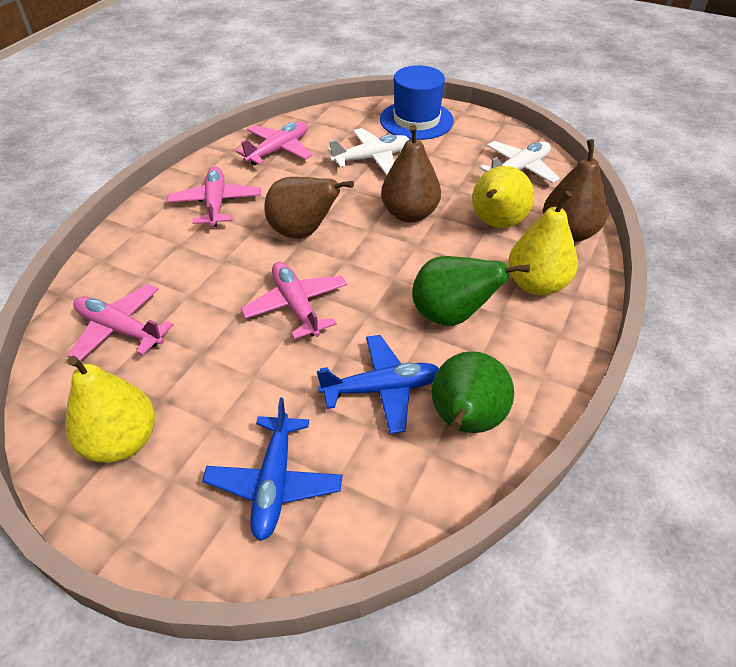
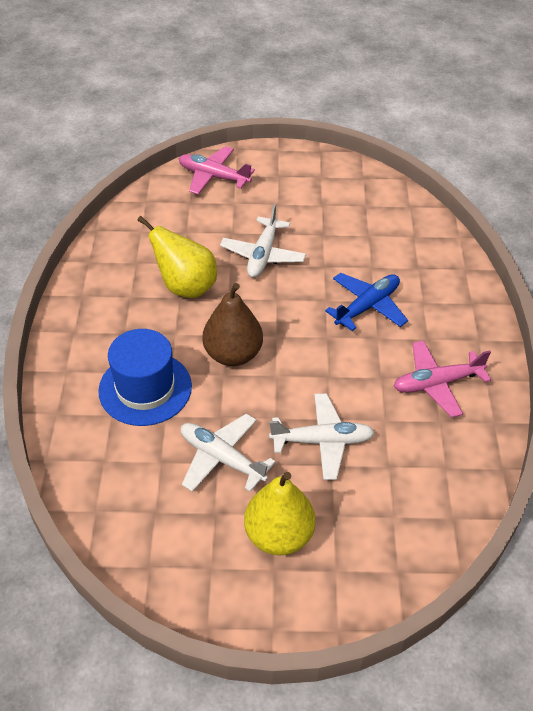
blue plane: [202,398,342,541] [317,335,439,434] = 2 -> [325,273,408,331] = 1
brown pear: [264,177,354,239] [381,125,441,223] [543,139,607,242] = 3 -> [203,283,263,366] = 1
green pear: [412,256,530,326] [431,351,514,433] = 2 -> none = 0
pink plane: [67,284,174,361] [167,166,261,227] [236,121,313,165] [241,262,347,339] = 4 -> [179,146,255,194] [393,340,491,418] = 2
white plane: [328,128,410,175] [479,141,560,184] = 2 -> [181,414,276,492] [220,204,306,278] [269,393,375,480] = 3
yellow pear: [65,356,155,463] [472,166,534,228] [508,191,578,295] = 3 -> [137,216,217,298] [244,472,315,555] = 2

